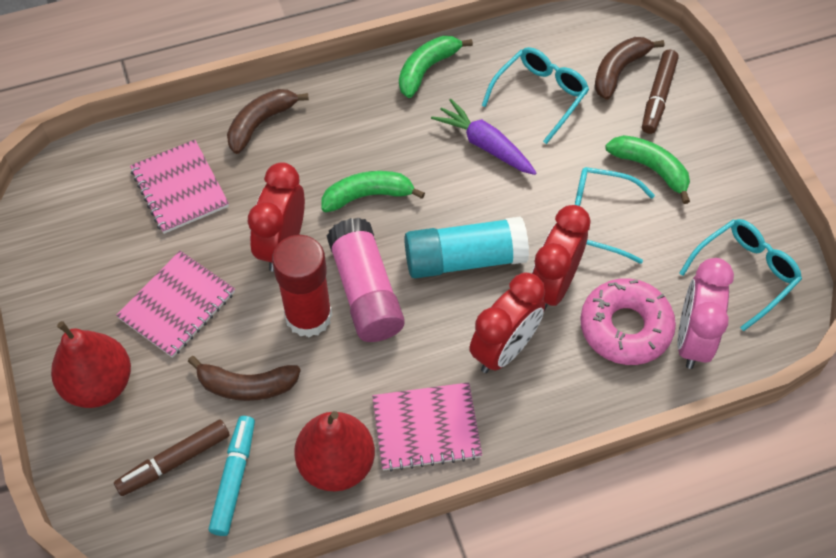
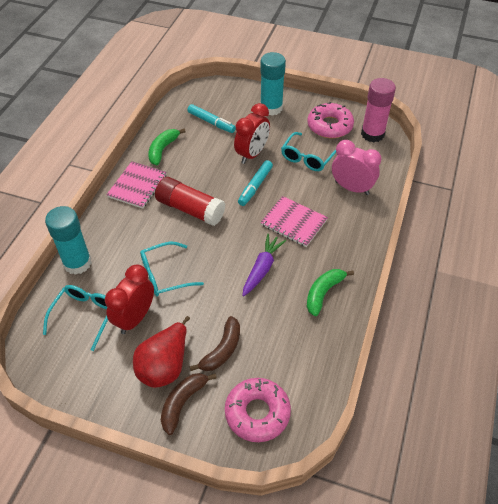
brown banana: [188,356,301,401] [227,89,309,154] [594,37,664,100] = 3 -> [161,373,217,435] [190,316,240,371] = 2
brown marker: [114,419,230,496] [642,49,679,134] = 2 -> none = 0
green banana: [321,171,425,212] [399,36,473,98] [605,135,690,204] = 3 -> [148,129,186,165] [307,269,354,316] = 2
pink donut: [580,278,676,365] = 1 -> [225,378,291,442] [307,102,354,138] = 2
pink notebook: [116,251,235,358] [130,140,229,234] [372,382,482,472] = 3 -> [106,161,167,209] [260,196,328,247] = 2
red clock: [248,162,305,272] [469,272,545,373] [532,205,591,311] = 3 -> [105,265,154,334] [234,103,270,164] = 2
red pear: [51,321,131,408] [294,411,375,491] = 2 -> [133,316,190,388] = 1
turquoise glue stick: [404,216,529,279] = 1 -> [45,206,92,275] [260,52,286,116] = 2
turquoise marker: [209,416,255,536] = 1 -> [187,104,236,133] [238,160,273,206] = 2

